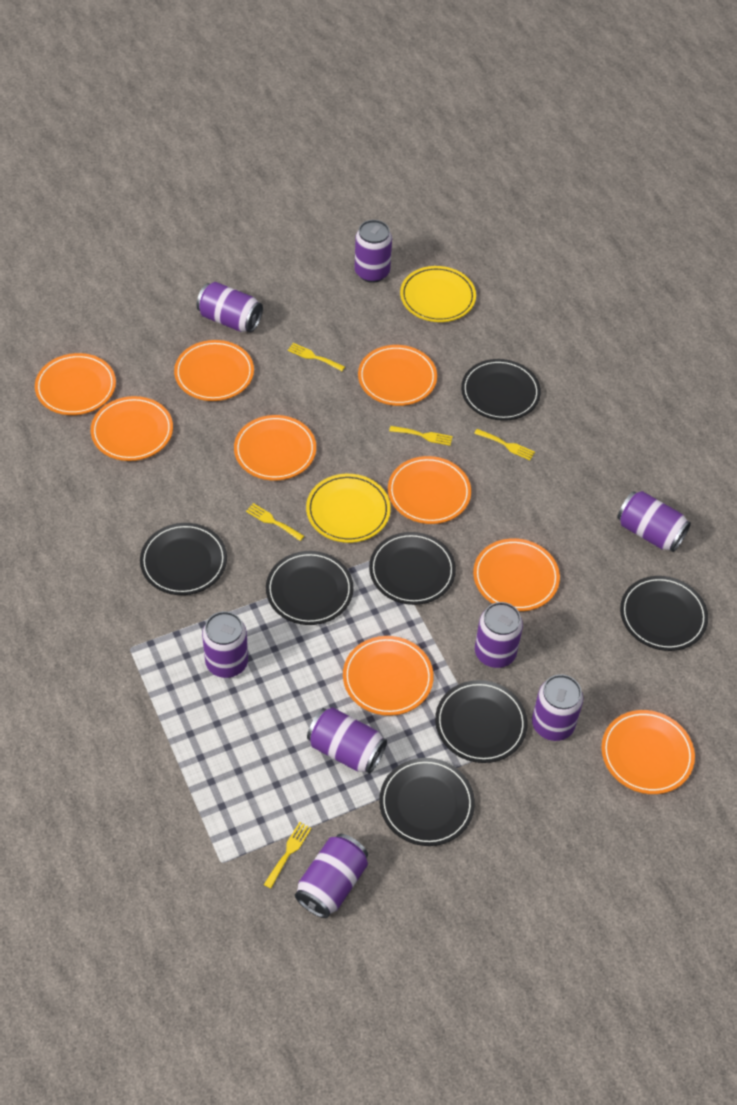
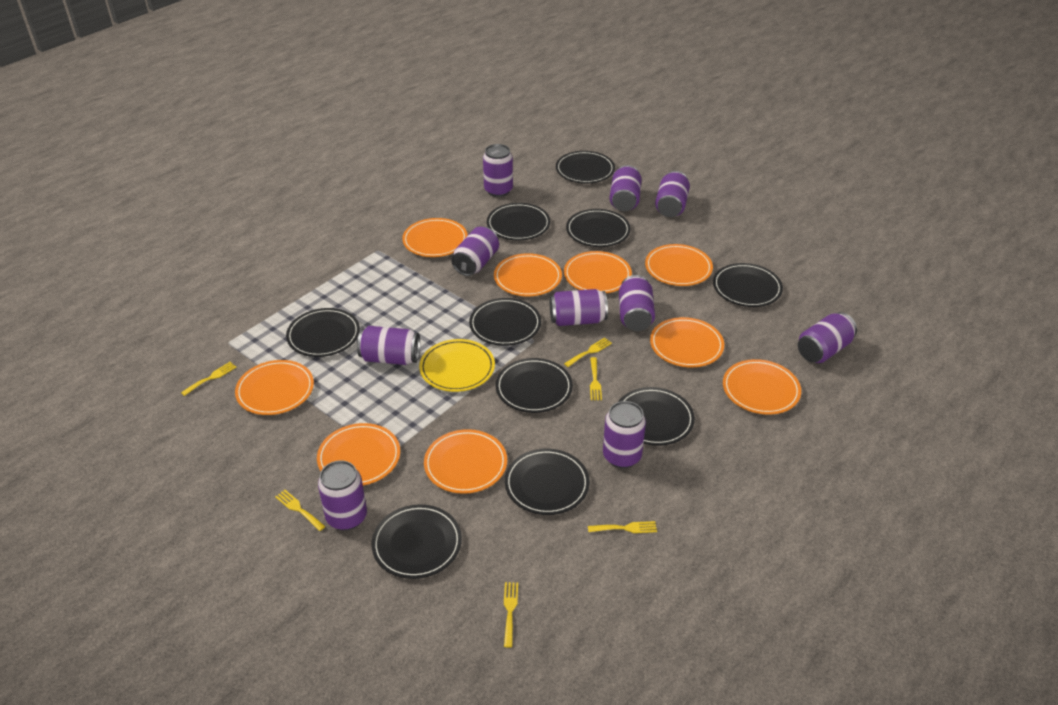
black plate: [140,523,227,595] [266,551,354,625] [369,532,456,605] [379,758,475,846] [435,680,528,763] [461,359,541,421] [620,576,708,651] = 7 -> [286,308,360,357] [372,504,462,579] [469,298,541,346] [487,203,550,240] [496,358,573,413] [505,449,590,515] [556,151,615,183] [566,209,631,247] [618,387,695,446] [713,263,783,307] = 10
purple can: [197,282,263,333] [202,611,248,678] [295,834,368,918] [307,707,387,774] [355,220,392,283] [475,602,523,668] [532,674,583,741] [617,491,691,552] = 8 -> [318,460,367,531] [357,326,420,365] [451,227,499,276] [483,144,513,197] [550,289,608,326] [603,401,646,468] [610,165,642,211] [619,275,655,331] [655,171,690,217] [798,312,857,363] = 10
yellow fork: [246,503,304,541] [264,822,312,889] [288,343,345,371] [389,426,453,446] [474,429,535,460] = 5 -> [181,362,236,396] [275,490,326,531] [504,582,518,648] [564,338,612,367] [588,521,657,533] [590,357,602,400] = 6
yellow plate: [306,474,391,543] [400,266,476,322] = 2 -> [419,339,495,392] = 1

